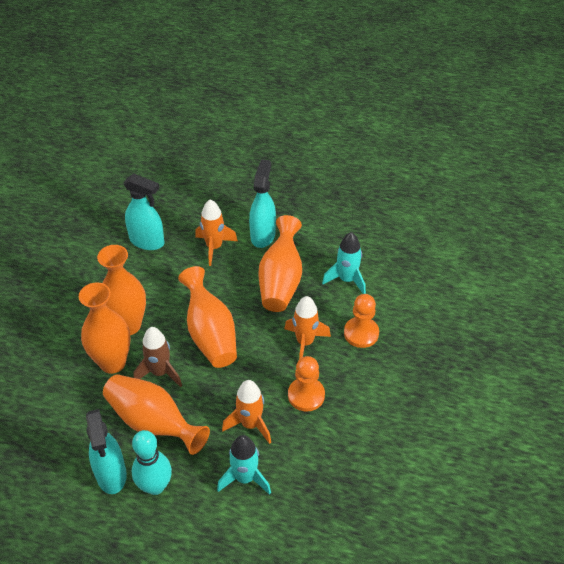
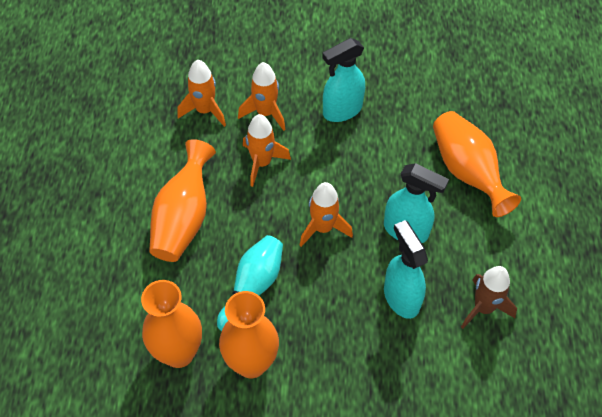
orange pawn: [288,356,325,412] [344,294,379,348] = 2 -> none = 0
orange rocket: [195,199,238,266] [222,380,271,444] [284,296,331,359] = 3 -> [177,60,226,127] [238,62,285,131] [243,114,291,187] [300,182,353,247] = 4
orange vase: [79,282,130,374] [97,245,146,335] [103,374,210,455] [178,266,237,368] [258,215,302,312] = 5 -> [141,280,202,368] [149,139,216,262] [219,291,279,378] [433,111,521,217] = 4
turquoise rocket: [217,435,271,495] [322,232,366,294] = 2 -> none = 0

